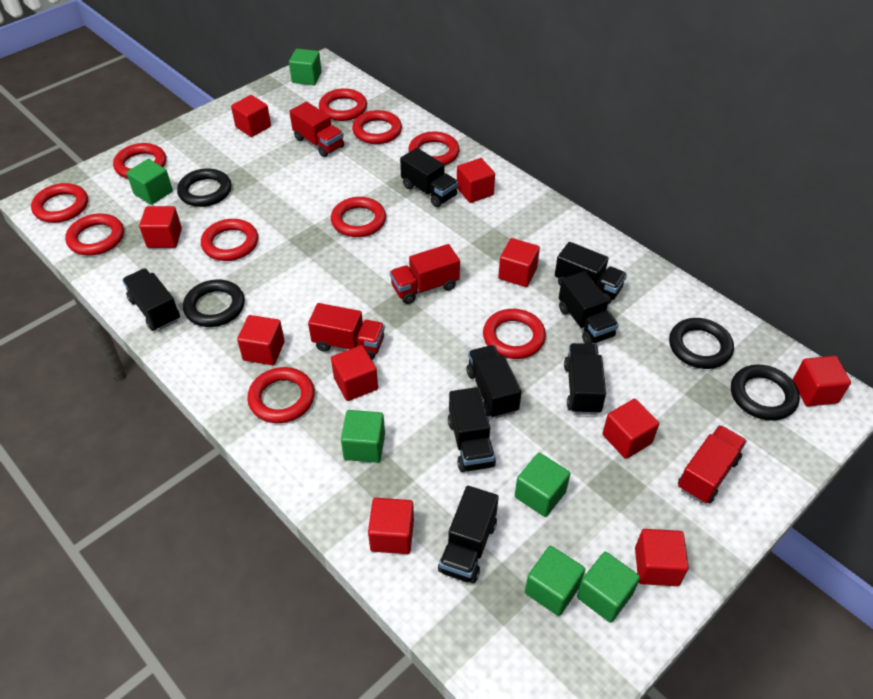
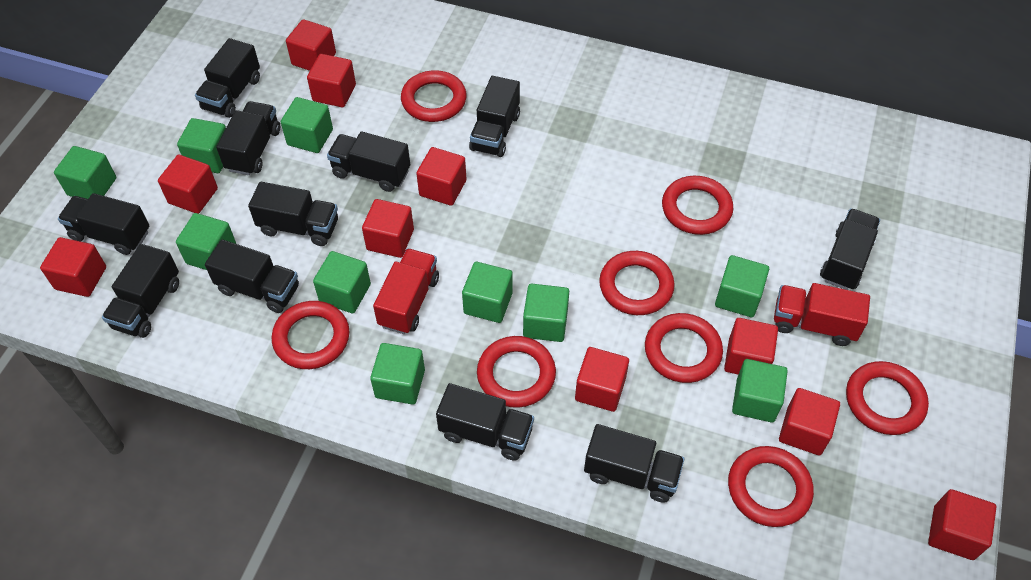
black ring: [177,168,231,207] [183,280,245,327] [669,318,734,369] [731,365,800,421] = 4 -> none = 0
black truck: [122,268,180,331] [400,148,458,207] [438,486,499,583] [448,387,496,472] [466,345,522,418] [555,242,627,304] [559,271,619,344] [564,343,606,415] = 8 -> [58,193,149,255] [102,244,179,338] [195,38,260,118] [205,239,299,313] [216,101,280,175] [248,182,338,246] [327,131,410,192] [436,383,534,460] [469,76,520,157] [584,424,684,503] [820,208,880,290] = 11
green cube: [126,159,173,205] [289,49,322,85] [341,410,385,463] [515,453,570,517] [525,546,585,616] [577,552,640,623] = 6 -> [54,146,117,199] [176,213,236,270] [177,118,226,173] [281,97,333,153] [313,251,371,313] [370,343,425,405] [462,262,513,323] [523,284,569,342] [715,255,769,317] [732,359,788,422] = 10
red ring: [31,183,88,223] [65,214,124,255] [113,143,166,179] [201,219,258,261] [247,367,315,423] [319,88,367,121] [331,197,386,237] [352,110,402,144] [408,131,460,166] [483,309,546,359] = 10 -> [272,301,350,369] [401,70,467,122] [477,336,556,408] [599,251,675,315] [645,313,723,383] [662,176,733,235] [728,446,814,527] [846,361,929,435] = 8
red truck: [289,102,344,157] [308,303,385,360] [390,244,460,304] [678,425,747,503] = 4 -> [373,248,439,334] [774,283,870,346] = 2

